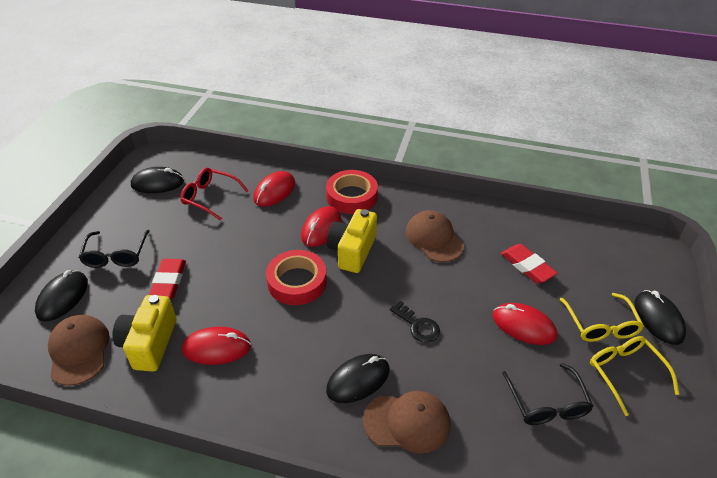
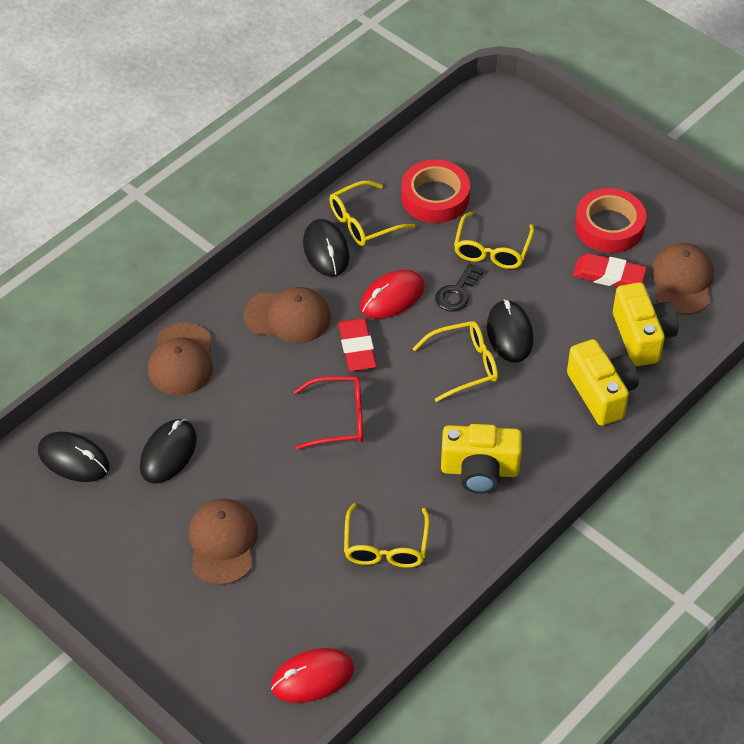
black glasses: [79,230,150,268] [502,363,594,425] = 2 -> none = 0
brown cap: [48,315,110,386] [363,391,451,453] [405,210,464,262] = 3 -> [148,322,213,395] [189,499,258,585] [244,287,331,343] [651,243,714,315] = 4
red mouse: [182,327,251,365] [253,171,295,206] [301,206,342,247] [493,303,557,345] = 4 -> [271,648,354,703] [360,270,425,319] = 2
yellow camera: [112,295,176,372] [327,209,377,273] = 2 -> [441,424,522,494] [567,339,639,426] [613,282,678,366] = 3
yellow glasses: [560,293,644,342] [590,336,679,416] = 2 -> [329,181,415,246] [344,503,430,568] [413,321,498,402] [454,212,534,269] = 4

